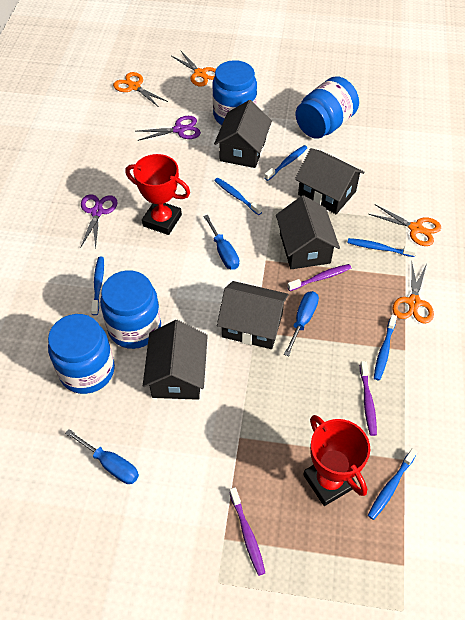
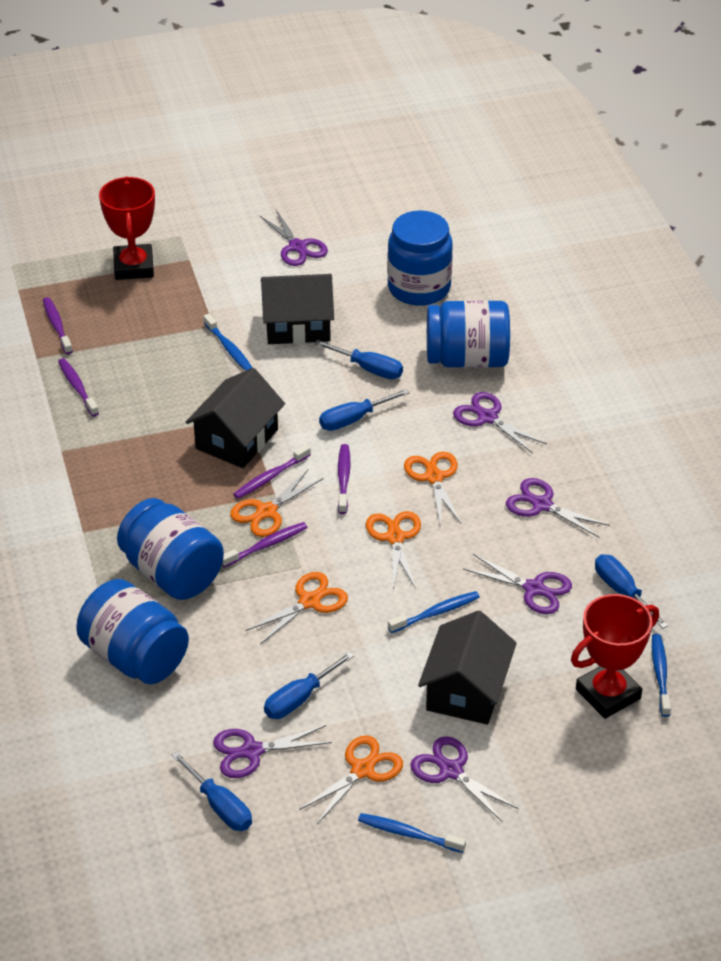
black house: [143,320,208,400] [214,100,272,168] [217,281,289,349] [276,195,340,269] [295,148,365,214] = 5 -> [186,368,285,468] [261,274,334,344] [418,610,517,725] = 3
blue screwdriver: [65,429,139,484] [203,215,239,270] [284,291,319,356] = 3 -> [171,751,252,831] [264,651,355,719] [314,340,403,379] [319,389,410,431] [595,554,669,629] = 5
blue toothbrush: [91,257,104,315] [214,178,262,215] [265,145,307,181] [348,238,417,257] [368,448,417,520] [374,315,397,380] = 6 -> [203,314,252,371] [358,813,466,853] [388,591,480,633] [652,634,671,717] = 4
orange scissors: [113,72,168,107] [171,51,216,87] [369,204,441,246] [392,260,434,324] = 4 -> [230,470,324,537] [245,572,348,644] [299,735,403,824] [366,511,421,589] [404,452,461,524] = 5
purple scissors: [80,194,118,249] [137,116,201,141] = 2 -> [213,725,332,778] [260,210,328,266] [410,736,519,822] [453,392,547,453] [463,554,572,614] [506,478,610,538] = 6
purple toothbrush: [229,487,265,576] [287,264,351,291] [360,361,377,436] = 3 -> [43,297,73,354] [58,358,99,417] [222,522,308,568] [233,444,311,499] [338,444,351,514] = 5

